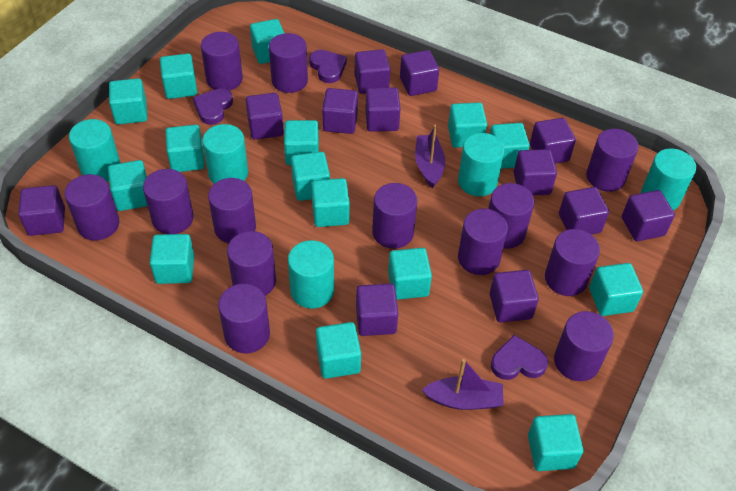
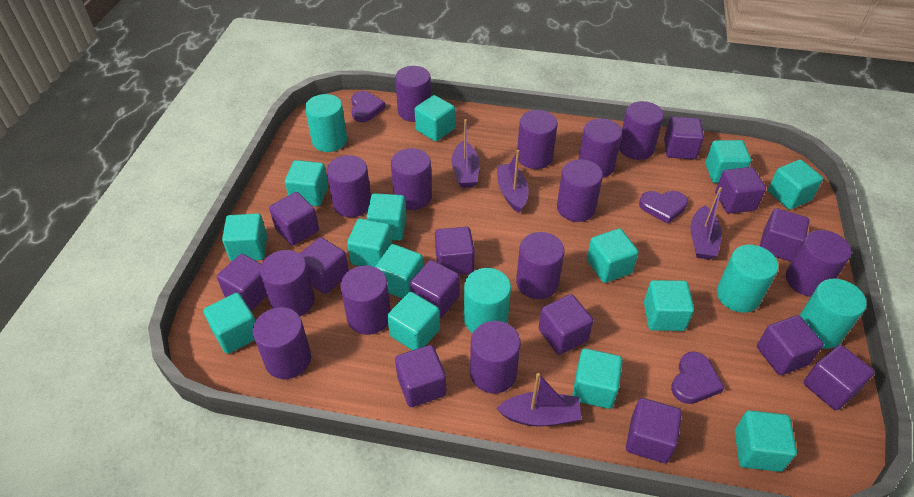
purple boat: [415,125,445,188] [422,359,504,410] = 2 -> [452,119,480,188] [496,373,582,427] [497,150,529,213] [690,187,722,260] = 4
purple cube: [18,185,65,236] [246,93,284,140] [322,88,358,134] [355,49,390,94] [356,284,398,336] [365,88,400,132] [400,50,439,96] [490,270,539,323] [514,149,557,195] [530,118,576,164] [559,187,609,235] [622,190,675,241] = 12 -> [217,254,267,311] [269,192,319,246] [300,237,349,294] [395,345,446,407] [410,260,460,318] [435,226,475,275] [539,294,593,355] [626,398,682,463] [664,117,704,159] [715,167,766,214] [757,315,823,375] [760,208,809,262] [803,345,875,410] = 13
turquoise cube: [108,160,147,211] [109,78,147,125] [150,234,194,284] [160,54,197,99] [165,125,205,172] [250,19,284,64] [284,120,319,165] [291,152,330,201] [311,178,350,227] [316,322,361,379] [388,248,432,300] [448,102,487,148] [490,123,530,169] [528,414,583,471] [589,263,643,316] = 15 -> [203,293,256,354] [222,213,267,261] [285,160,328,206] [347,219,392,267] [367,193,407,240] [375,244,423,299] [387,292,440,350] [415,95,455,141] [572,348,623,409] [587,228,639,283] [644,280,694,331] [705,140,751,183] [735,410,797,472] [768,160,823,210] = 14
turquoise cylinder: [69,119,121,181] [202,124,248,184] [288,240,334,309] [458,133,505,196] [641,148,696,210] = 5 -> [305,94,347,152] [464,268,511,333] [717,245,779,313] [799,279,867,349] = 4

